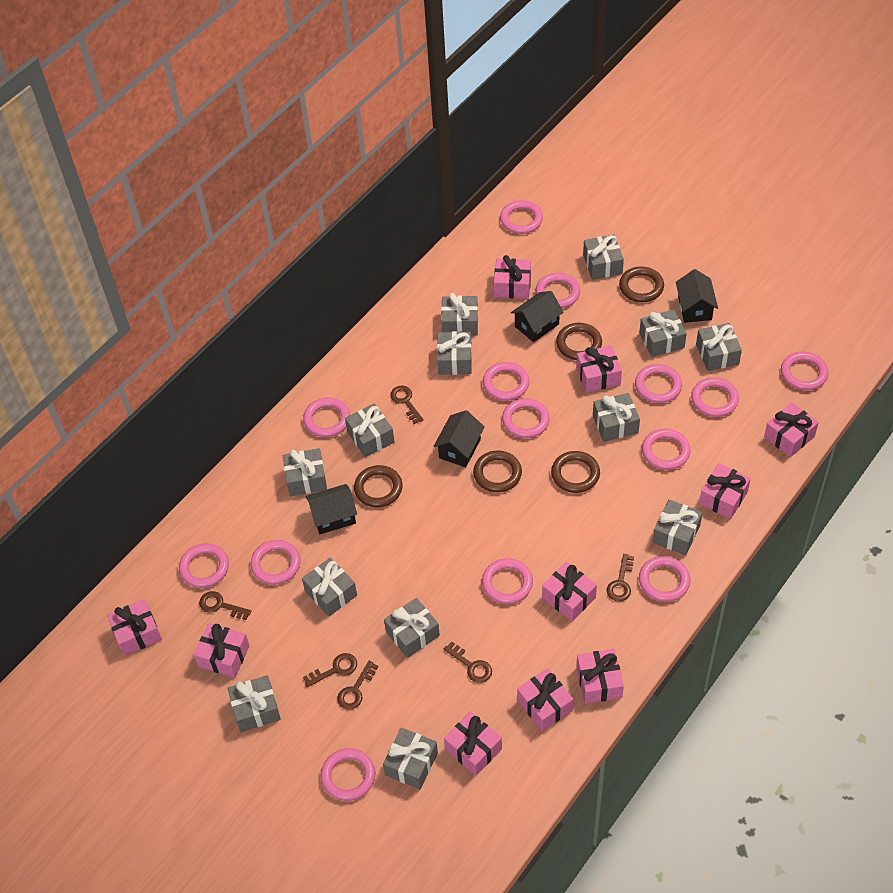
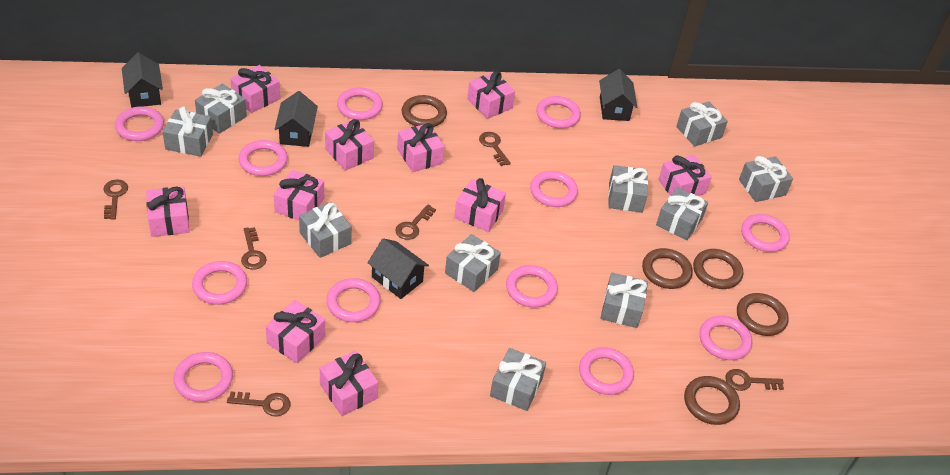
grey gift: [228,675,281,732] [283,448,327,496] [302,557,357,617] [345,404,394,457] [383,728,438,789] [384,598,440,658] [437,331,472,375] [441,293,478,336] [583,234,624,280] [593,393,640,442] [639,309,687,357] [653,499,703,555] [696,323,742,371] = 13 -> [163,106,213,157] [195,83,247,134] [299,202,352,258] [445,234,501,292] [490,348,546,411] [600,273,648,328] [608,165,648,213] [656,187,708,241] [676,101,728,147] [739,156,793,202] = 10
pink ring: [179,543,229,588] [250,540,301,585] [303,397,350,437] [321,748,375,801] [482,558,533,604] [483,362,529,401] [500,200,543,234] [502,398,550,438] [536,273,580,308] [635,364,682,403] [639,556,690,602] [642,429,691,470] [691,377,739,417] [781,352,828,391] = 14 -> [115,106,164,141] [173,352,233,402] [192,261,247,305] [239,140,288,176] [326,278,381,322] [337,87,383,120] [506,265,558,308] [530,171,578,207] [536,96,581,129] [579,347,634,395] [699,316,752,360] [741,214,790,252] = 12

